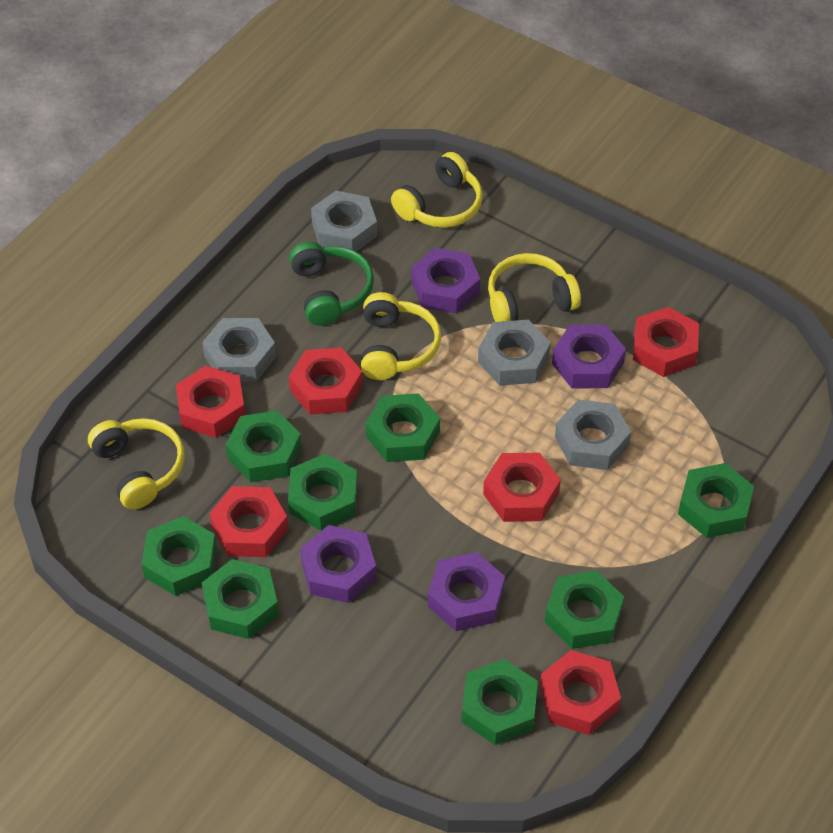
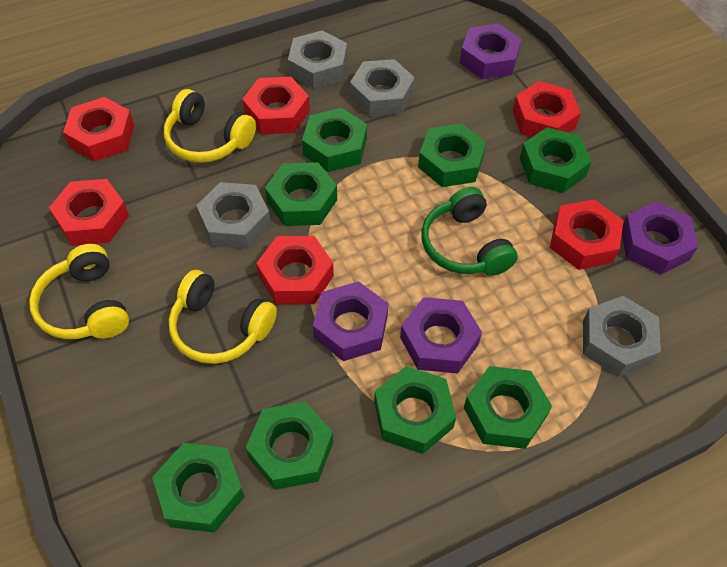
yellow headphones: [88,418,185,509] [361,292,441,380] [391,152,483,228] [488,253,581,322] = 4 -> [29,244,129,339] [164,89,256,163] [169,270,277,364] = 3

